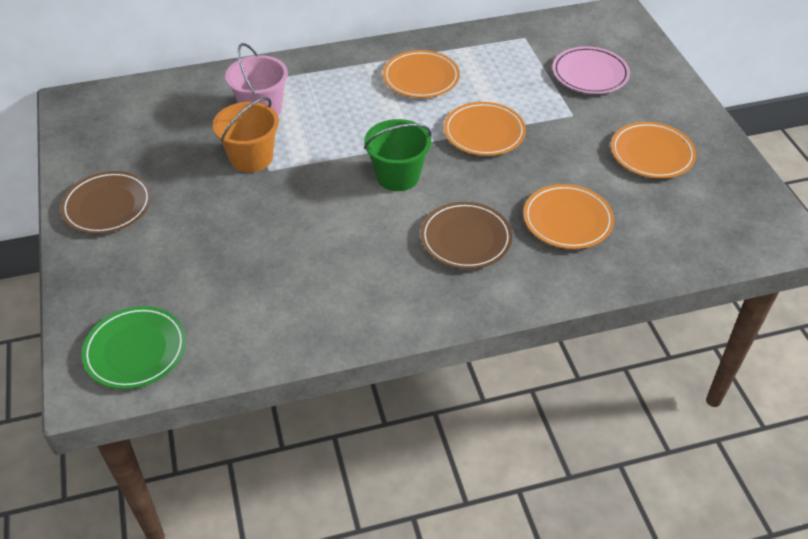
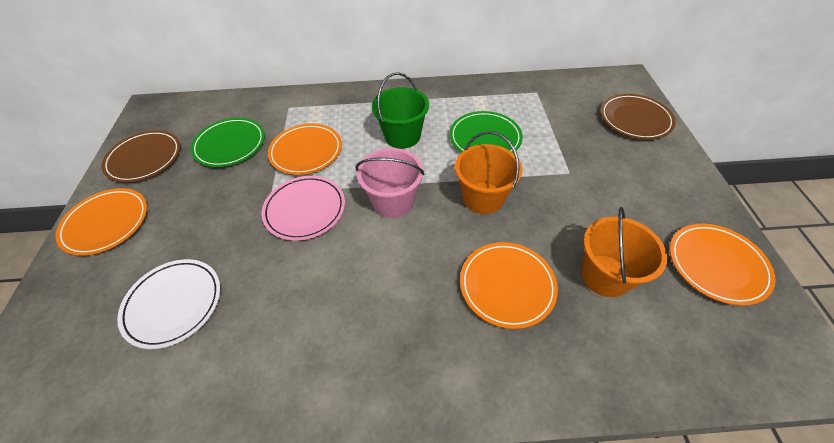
green plate: [82,306,186,389] = 1 -> [190,118,265,167] [450,111,523,153] = 2
orange bucket: [213,97,279,172] = 1 -> [455,131,522,214] [581,207,667,297] = 2
white plate: none = 0 -> [117,259,221,349] = 1

